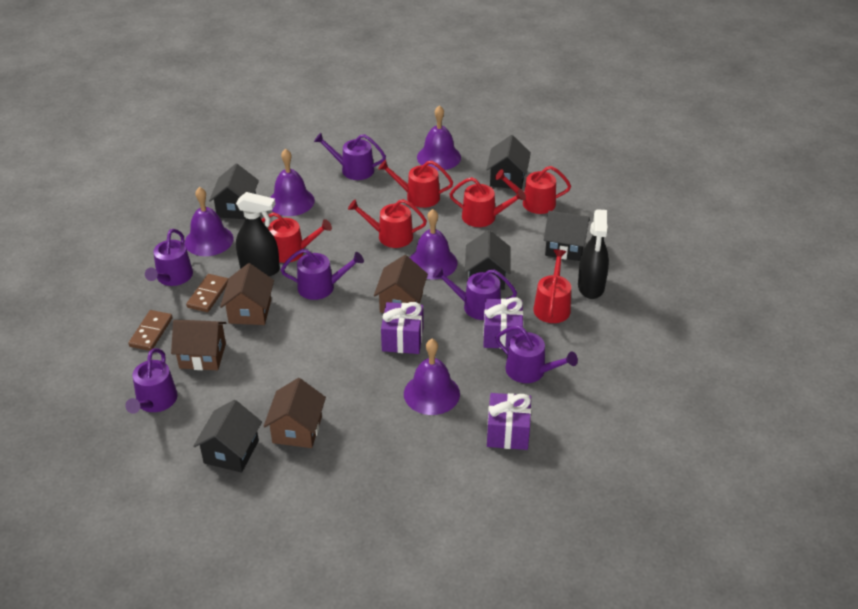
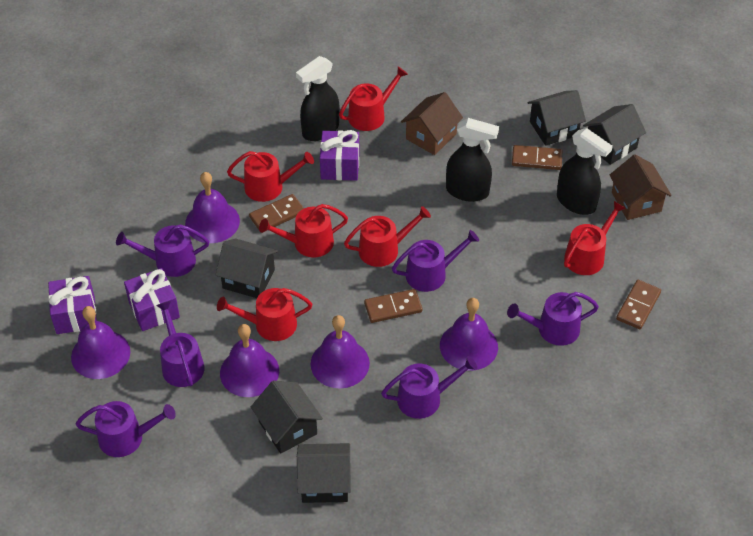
black spray bottle: [236,192,280,276] [578,209,609,299] = 2 -> [296,56,339,141] [446,118,499,202] [557,128,613,215] = 3
brown domino: [128,310,173,351] [186,274,228,312] = 2 -> [249,194,304,230] [364,289,423,323] [512,145,562,170] [616,280,661,329] = 4
brown house: [171,320,226,370] [220,263,274,325] [264,378,326,448] [374,255,428,313] = 4 -> [401,92,463,155] [610,154,672,220] = 2

